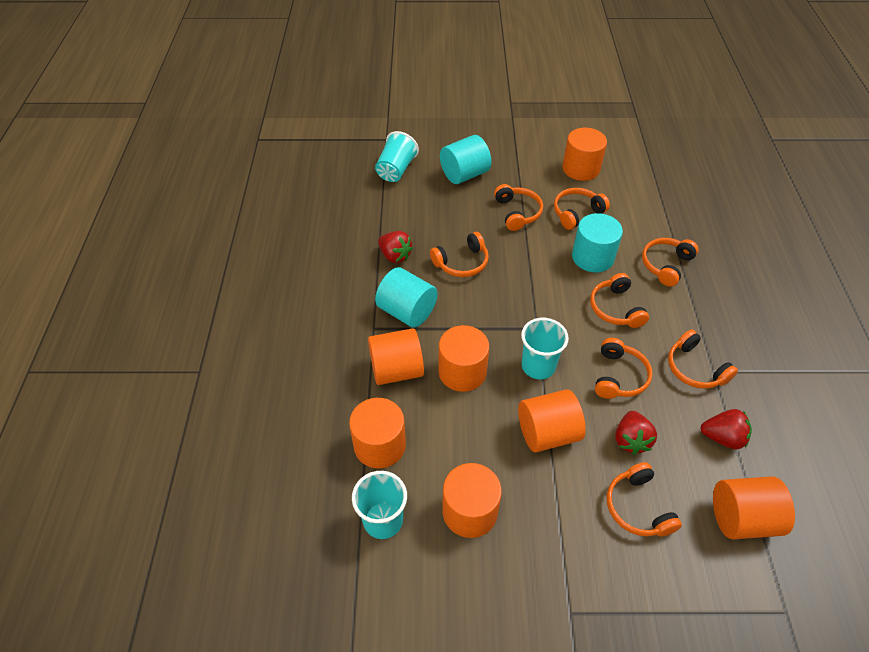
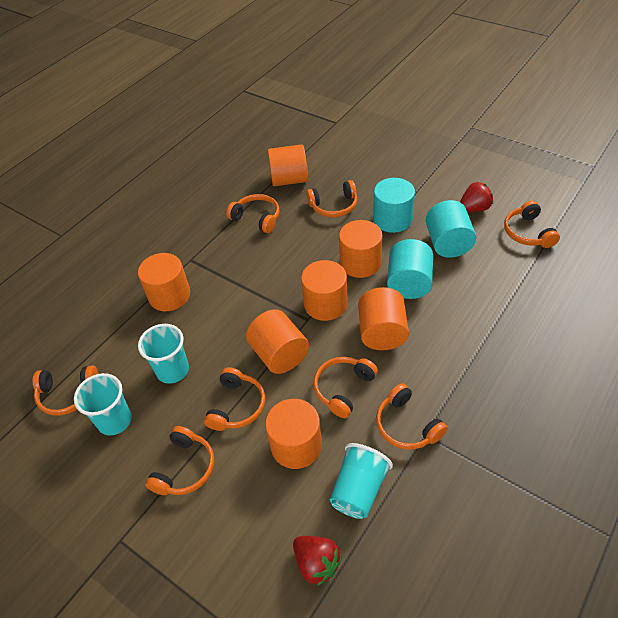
red strawberry: [378,231,413,263] [615,411,657,455] [700,409,752,449] = 3 -> [293,536,342,586] [460,182,493,212] = 2

